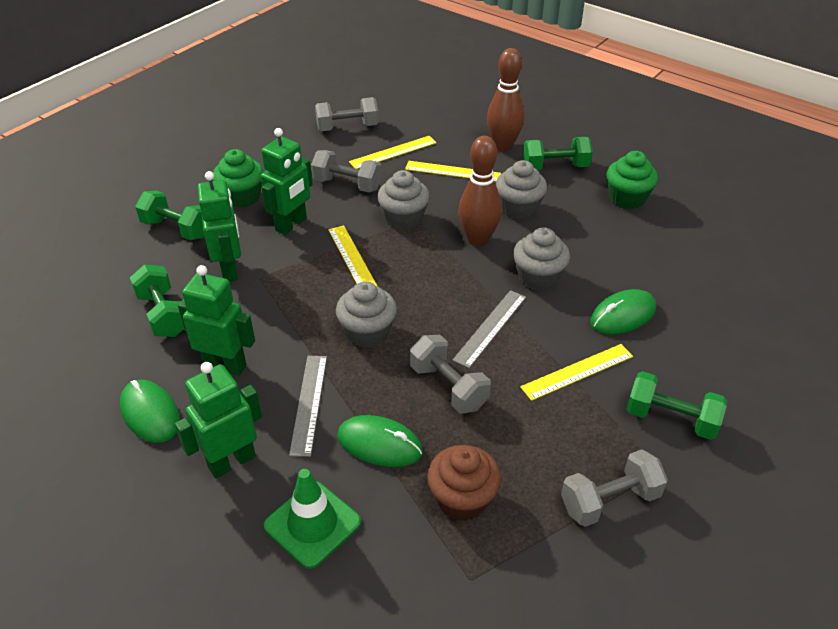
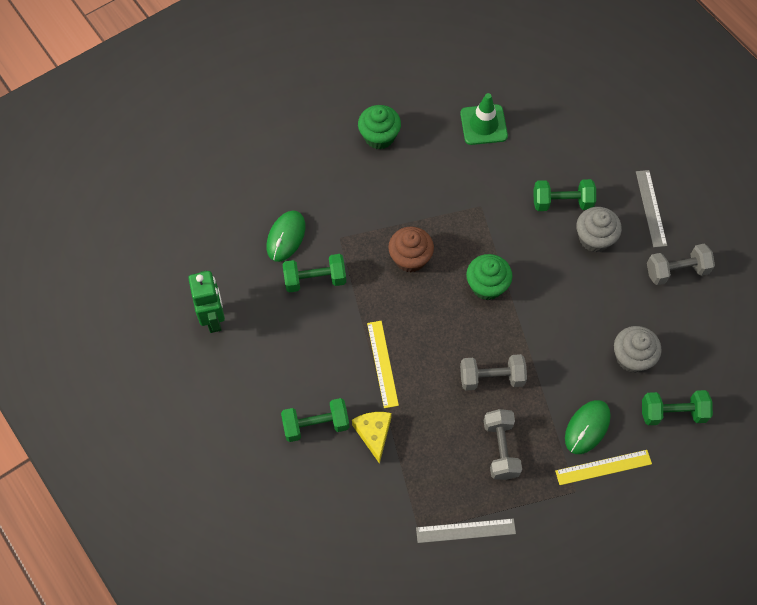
brown bowling pin: [458,136,502,246] [487,48,525,151] = 2 -> none = 0
green mouse: [120,380,180,443] [337,415,423,467] [590,289,656,334] = 3 -> [267,210,305,262] [565,400,611,454] = 2
green robot: [175,362,262,478] [178,265,255,376] [198,171,241,281] [261,128,313,235] = 4 -> [188,270,225,333] = 1
grey cupcake: [336,281,397,348] [377,170,430,230] [496,160,547,220] [513,227,570,291] = 4 -> [576,207,622,252] [614,326,662,373] = 2
grey dumbbell: [311,150,382,192] [315,97,379,131] [410,335,491,413] [561,449,668,527] = 4 -> [460,354,527,390] [484,409,522,480] [647,244,715,285] = 3
yellow cheese: none = 0 -> [352,412,392,464] = 1
yellow ruler: [328,226,377,286] [349,136,437,169] [405,161,501,182] [520,344,633,401] = 4 -> [367,321,399,408] [555,450,652,485] = 2

